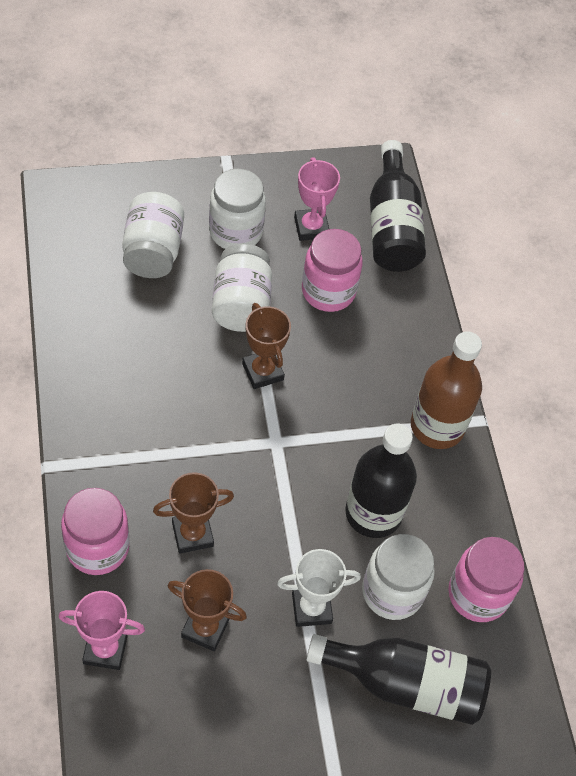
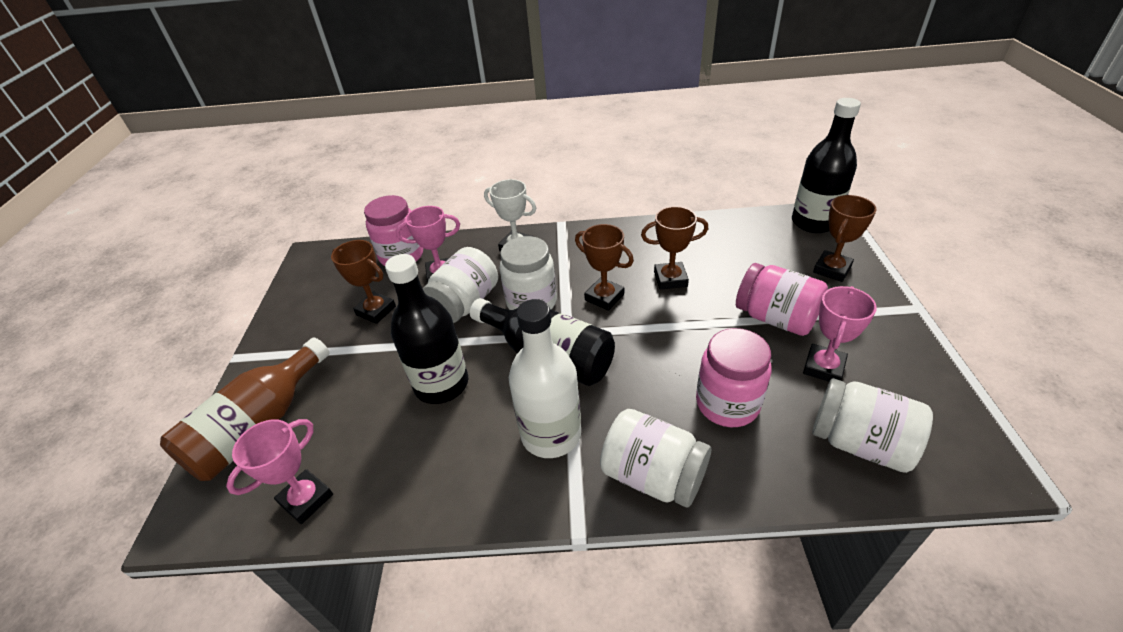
brown trophy: [153,472,234,554] [168,569,247,651] [242,303,291,389] = 3 -> [331,240,396,324] [575,224,634,311] [641,206,708,290] [813,195,877,282] = 4
pink trophy: [59,591,145,670] [294,157,340,241] = 2 -> [226,419,333,524] [396,206,460,282] [803,286,877,382] = 3
white bottle: none = 0 -> [509,299,581,458] = 1

